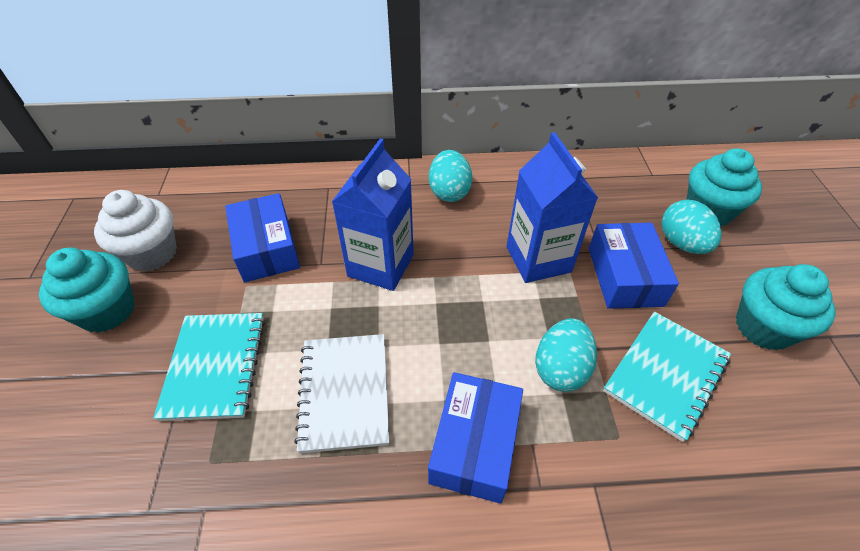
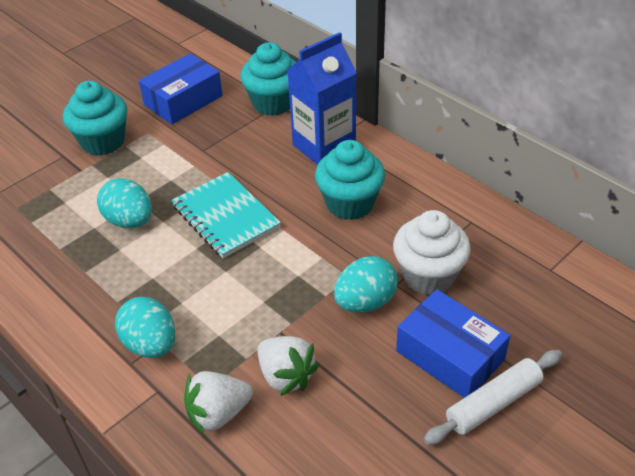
blue box: [225,193,300,282] [428,372,523,504] [589,223,679,309] = 3 -> [139,53,223,124] [396,289,510,398] = 2
blue carton: [332,139,414,291] [507,132,598,283] = 2 -> [287,32,357,165] = 1
turquoise notebook: [153,313,265,421] [603,312,731,442] = 2 -> [171,172,281,258] = 1
white notebook: [294,334,389,454] = 1 -> none = 0
white rolling pin: none = 0 -> [423,350,562,445] = 1
white strawberry: none = 0 -> [184,371,253,434] [257,336,319,396] = 2

